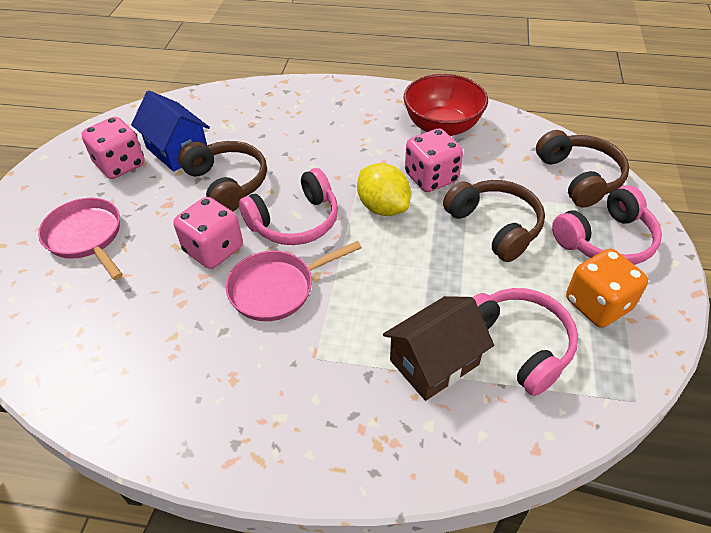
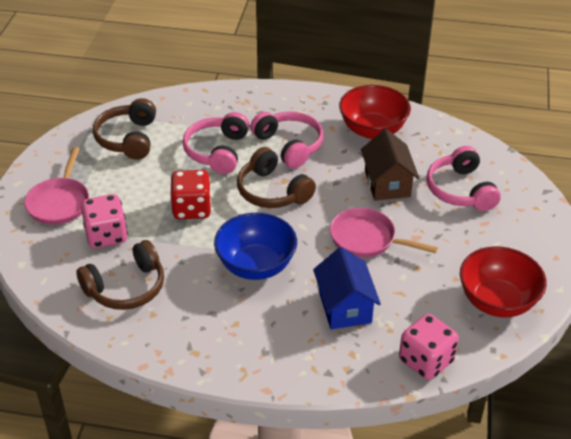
blue bowl: none = 0 -> [214,213,297,280] = 1
orange dice: [566,249,648,328] = 1 -> none = 0
pink dice: [81,117,145,179] [173,197,243,269] [405,128,463,192] = 3 -> [81,194,128,248] [399,314,459,380] = 2
red bowl: [403,74,488,136] = 1 -> [339,85,411,139] [460,247,547,317] = 2
red dice: none = 0 -> [171,170,212,219] = 1
yellow lemon: [357,163,411,216] = 1 -> none = 0

